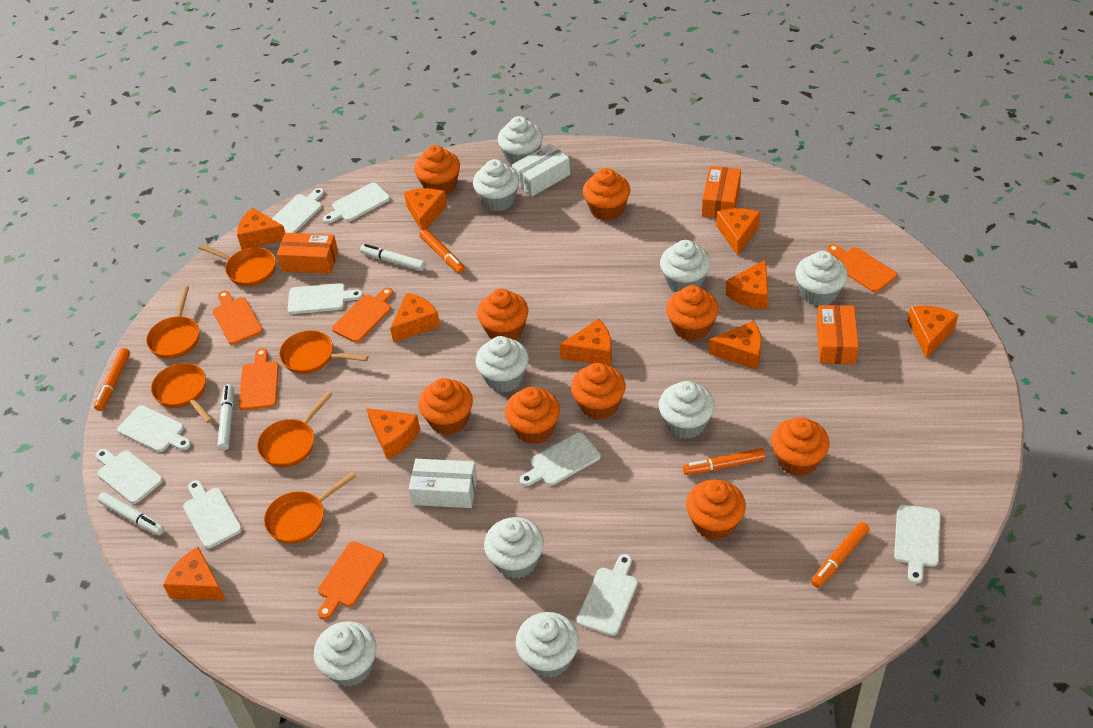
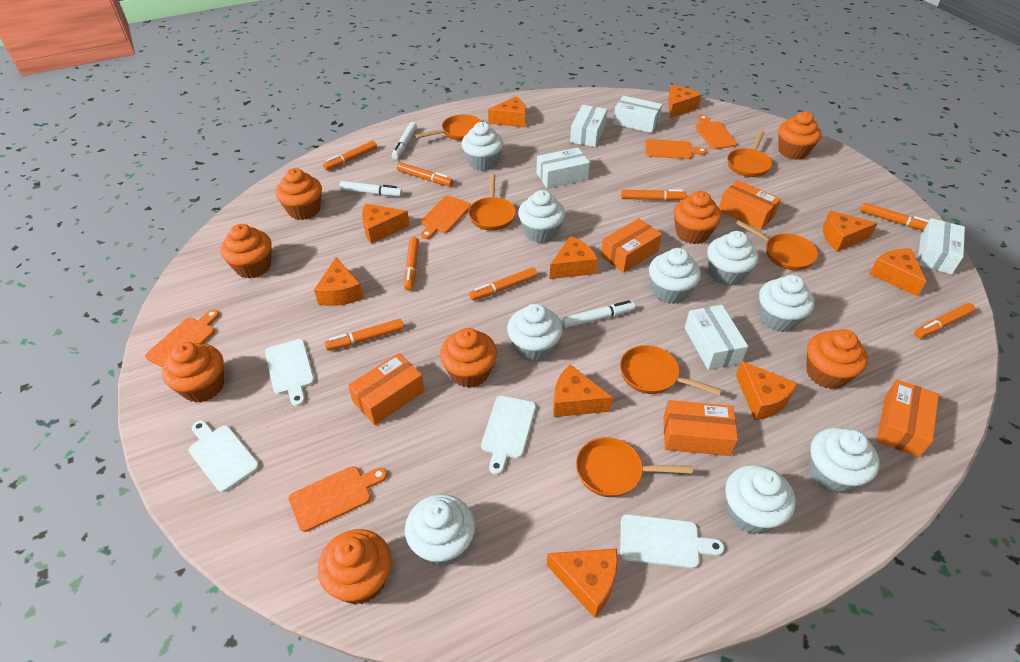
orange box: [277,233,338,274] [702,166,741,218] [817,305,859,364] = 3 -> [348,353,424,425] [601,218,662,273] [663,400,738,456] [719,180,781,230] [877,379,939,458] = 5
orange cupcake: [414,145,460,195] [418,378,473,435] [477,289,528,340] [505,387,560,444] [571,363,626,420] [583,168,630,221] [666,285,719,341] [686,480,746,540] [771,417,830,476] = 9 -> [162,342,224,403] [220,224,272,279] [276,168,322,220] [318,529,392,605] [440,328,497,388] [674,191,721,244] [779,111,821,160] [806,329,868,389] = 8
orange marker: [94,348,130,411] [419,229,465,274] [683,448,765,475] [811,522,869,588] = 4 -> [323,140,377,171] [324,319,404,351] [397,162,453,186] [404,237,419,291] [469,268,537,301] [621,189,687,201] [860,203,929,230] [914,303,975,338] = 8
white box: [409,459,477,508] [512,144,570,196] = 2 -> [536,147,590,189] [570,105,607,147] [613,96,662,133] [685,305,748,370] [918,218,965,274] = 5
white cutting board: [96,449,163,504] [117,406,191,452] [183,480,242,548] [272,188,324,233] [288,283,363,314] [323,182,390,224] [520,432,601,486] [577,554,638,636] [894,505,940,584] = 9 -> [189,420,259,492] [265,339,314,406] [481,396,536,475] [620,514,724,568] = 4

